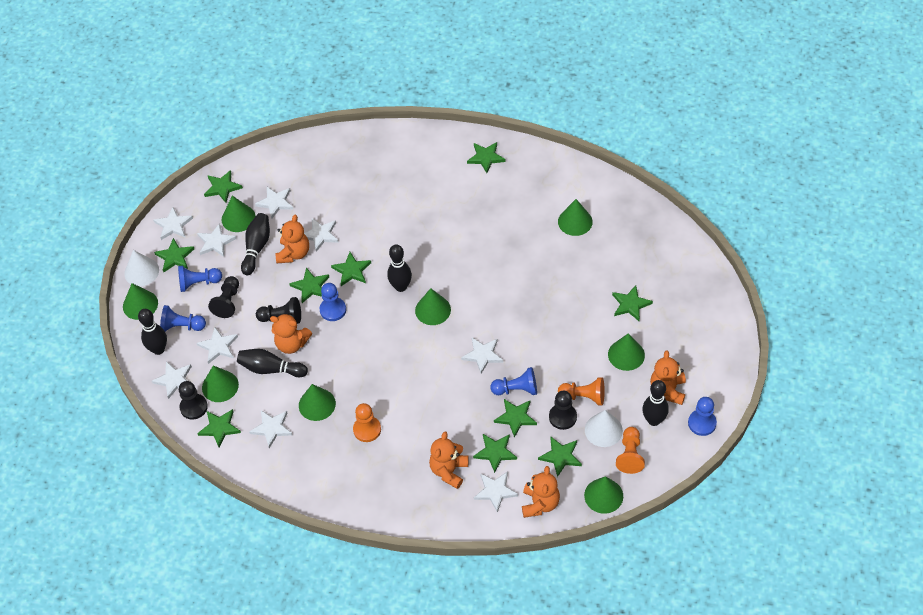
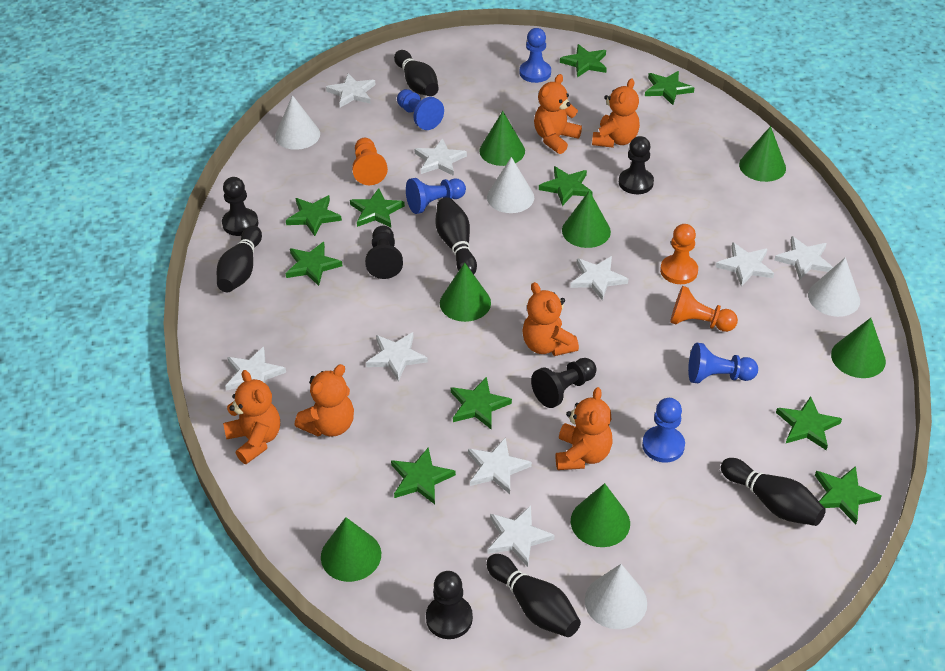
black pawn: [179,381,208,420] [208,276,239,318] [256,297,301,324] [549,391,577,430] = 4 -> [222,177,259,236] [365,226,403,279] [426,571,473,639] [531,358,596,408] [619,136,654,194] = 5
green cone: [123,283,158,320] [202,365,239,402] [222,196,256,232] [299,384,336,421] [415,288,451,325] [558,199,593,236] [584,476,623,514] [608,333,645,371] = 8 -> [321,517,381,582] [440,263,491,322] [479,111,525,166] [562,191,611,248] [571,483,630,547] [739,126,786,182] [831,318,886,378] = 7
orange teddy bear: [270,313,312,354] [276,214,309,263] [429,431,469,489] [522,466,560,518] [650,350,686,405] = 5 -> [223,370,280,464] [295,364,354,437] [522,282,579,356] [534,74,582,154] [556,387,613,470] [592,78,640,148] = 6
white cone: [124,250,159,286] [585,410,623,447] = 2 -> [275,95,320,150] [487,157,534,213] [585,564,647,629] [808,258,860,317] = 4

